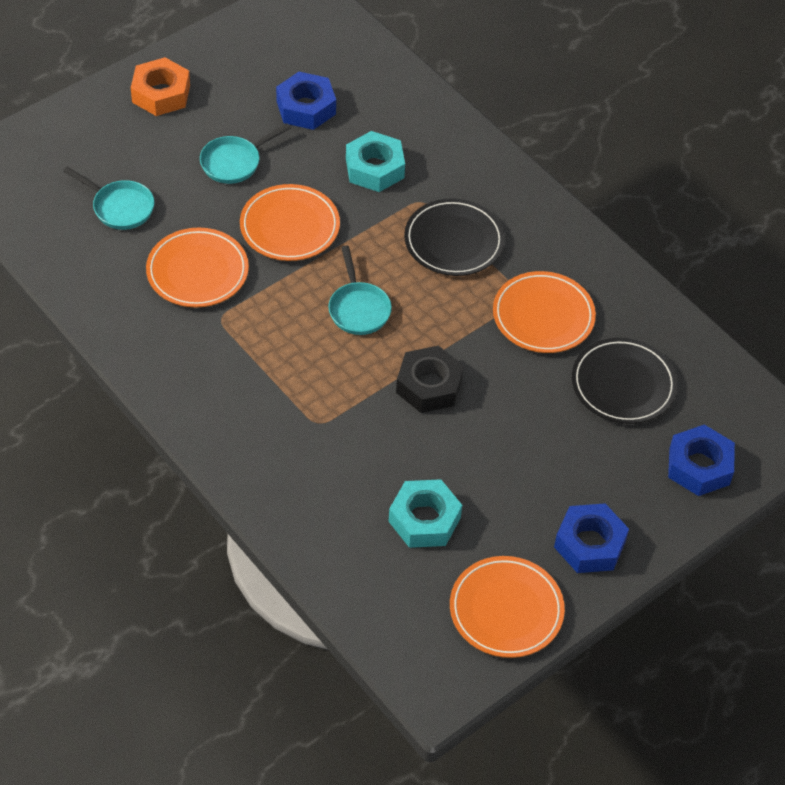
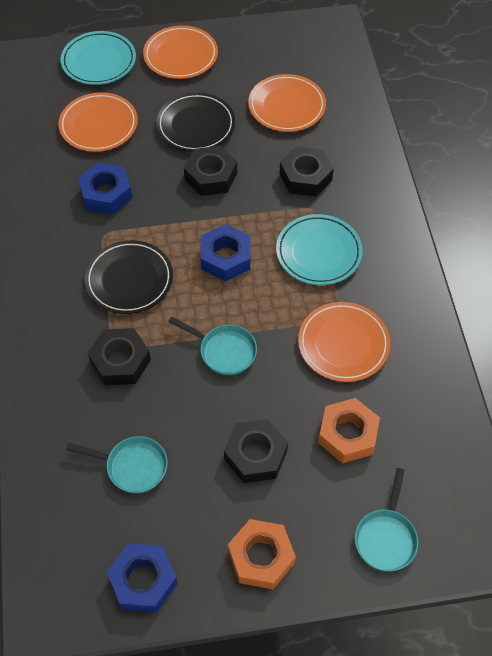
black nut: [396,346,464,413] = 1 -> [88,328,151,385] [184,146,237,196] [224,419,288,483] [279,146,334,196] = 4
orange nut: [131,57,190,116] = 1 -> [228,519,296,589] [318,398,380,463] = 2
turquoise nut: [346,131,405,192] [388,479,462,548] = 2 -> none = 0
turquoise plate: none = 0 -> [61,31,136,85] [276,214,363,285] = 2

